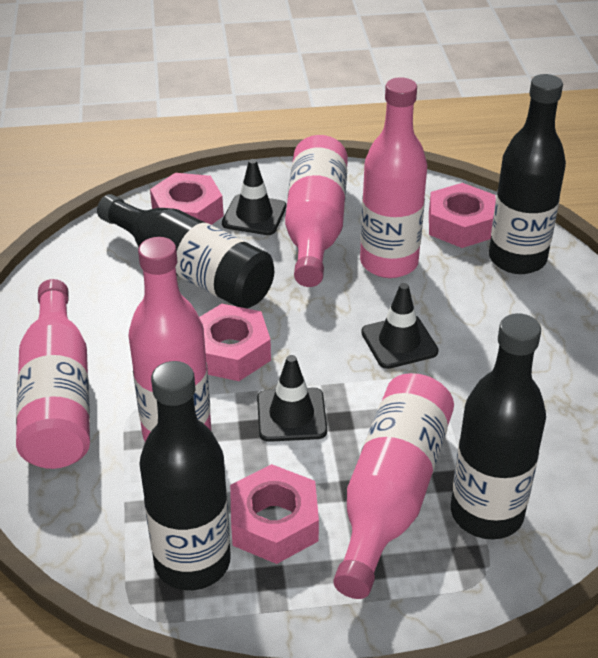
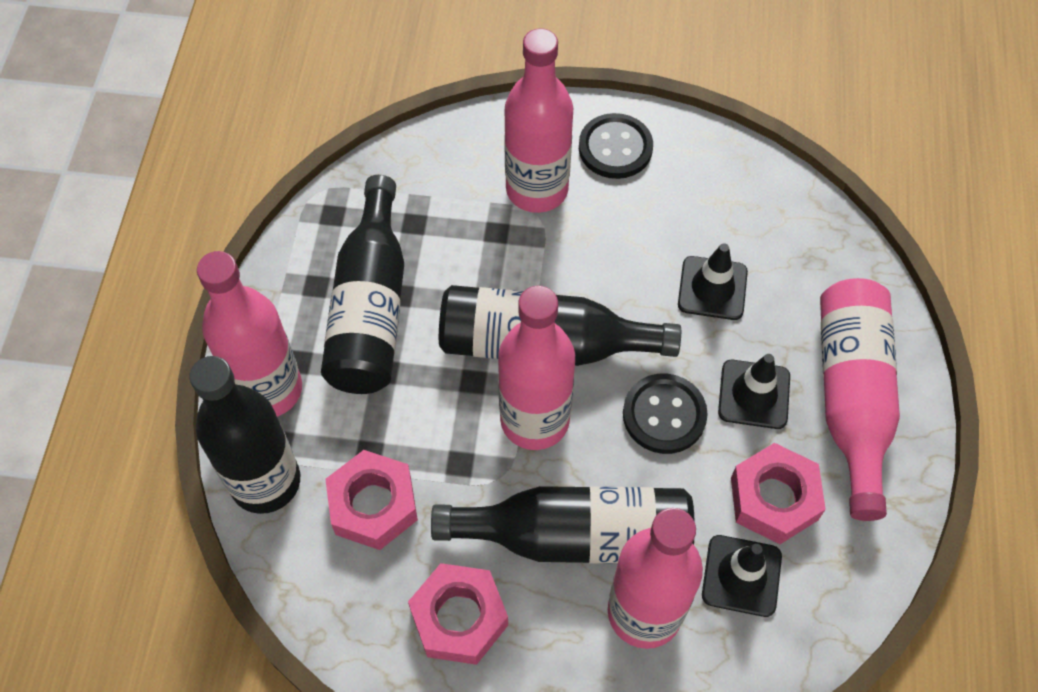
black button: none = 0 -> [579,113,653,179] [623,373,708,454] = 2
pink nut: [150,173,224,225] [199,304,271,381] [230,464,319,564] [429,183,496,248] = 4 -> [325,450,418,550] [408,563,508,665] [731,443,826,544] = 3

